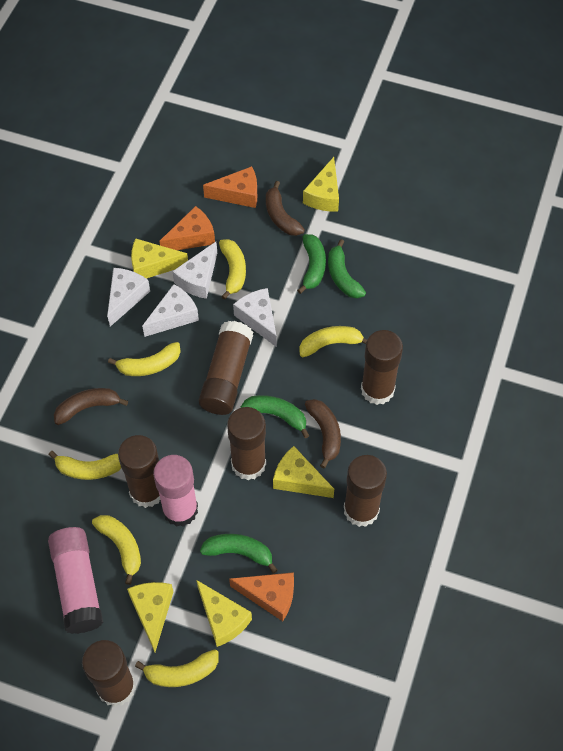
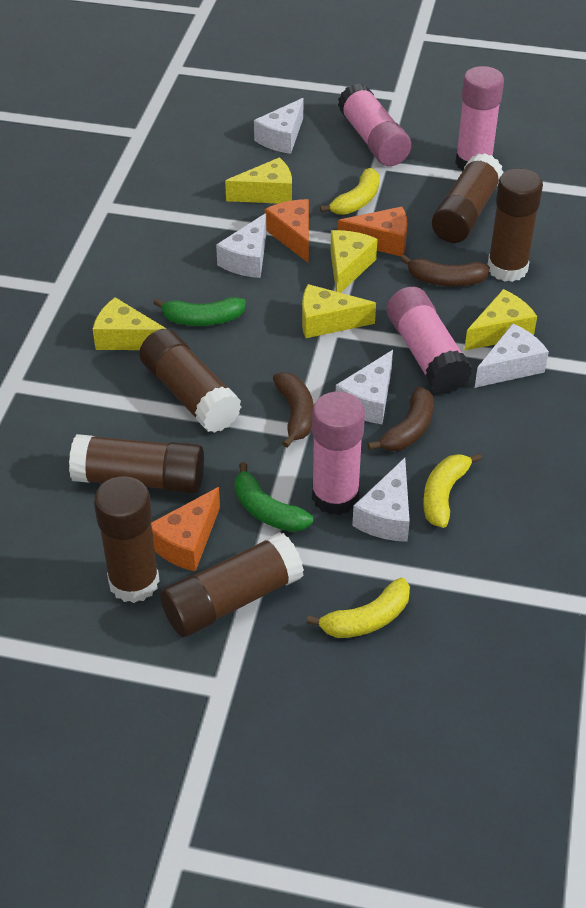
green banana: [200,534,278,573] [241,395,310,438] [297,234,326,294] [328,239,366,298] = 4 -> [154,297,246,326] [235,462,313,532] = 2
pink glue stick: [48,527,103,634] [153,455,198,527] = 2 -> [312,391,365,515] [338,83,411,166] [387,287,472,394] [455,66,504,171] = 4
white cheese: [107,268,150,326] [142,284,199,337] [172,242,217,299] [233,288,277,347] = 4 -> [216,213,267,278] [254,98,303,154] [336,350,393,424] [352,458,410,542] [475,323,549,388] = 5
yellow banana: [48,451,121,480] [92,515,141,585] [108,342,181,376] [135,649,219,687] [219,239,246,300] [299,326,367,357] = 6 -> [306,578,410,638] [320,168,379,215] [423,453,482,528] = 3

